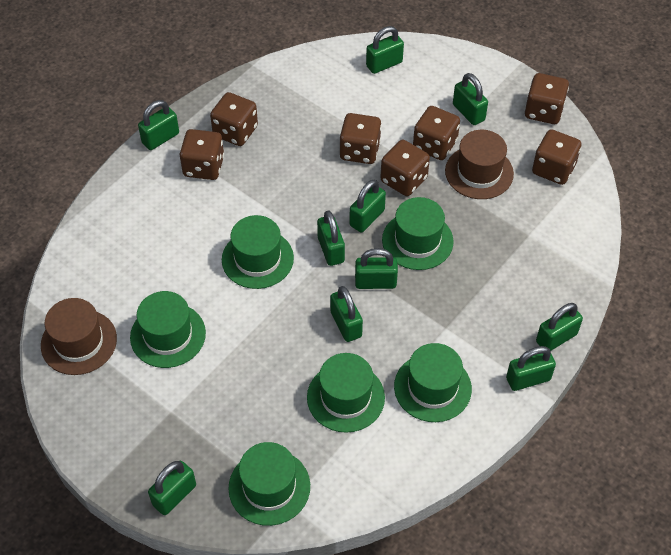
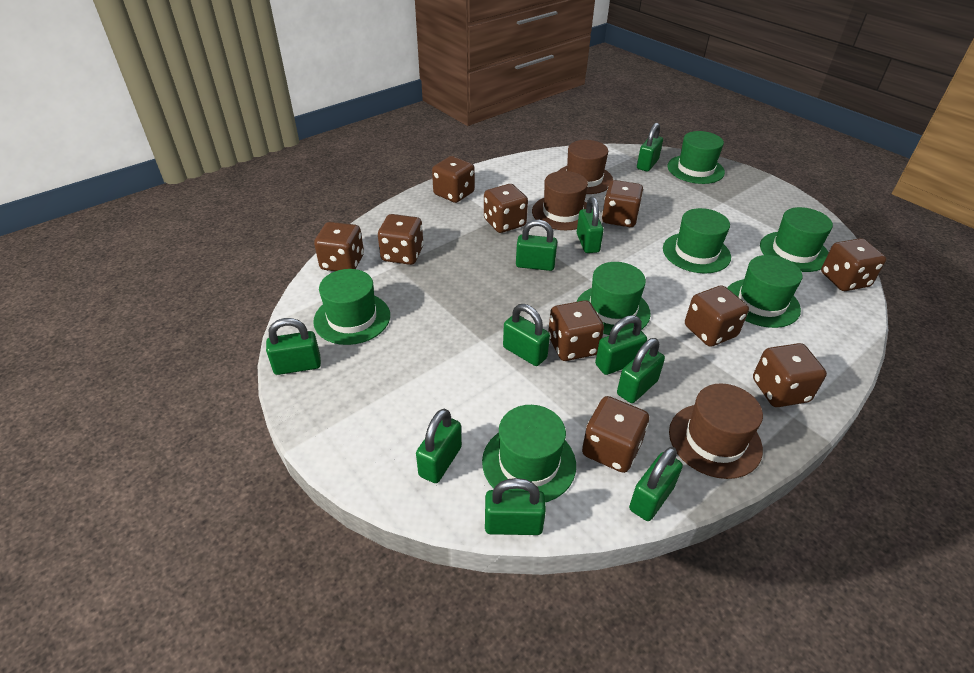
brown dice: [180,129,224,180] [210,92,258,146] [339,113,381,164] [380,140,430,196] [413,106,460,160] [525,73,569,124] [532,130,581,185] = 7 -> [314,222,364,271] [378,214,423,265] [432,156,475,203] [484,184,528,233] [548,300,604,361] [582,396,649,473] [602,180,643,227] [685,285,749,347] [753,343,827,407] [821,238,886,291] = 10
brown hat: [41,298,117,375] [445,130,514,199] = 2 -> [532,171,588,230] [559,140,613,194] [669,383,763,479] = 3
green hat: [130,291,206,368] [222,215,294,289] [228,442,310,526] [307,353,385,433] [382,197,454,270] [394,343,472,422] = 6 -> [313,269,390,345] [482,405,576,502] [577,262,651,335] [663,208,731,273] [667,131,725,184] [727,255,803,328] [760,207,833,272] = 7

